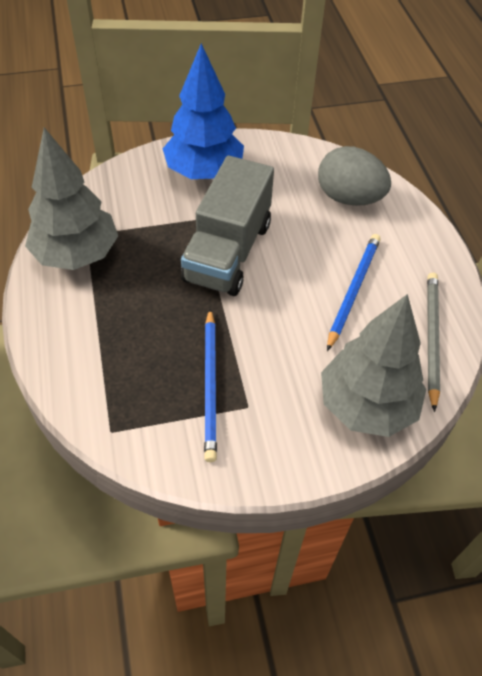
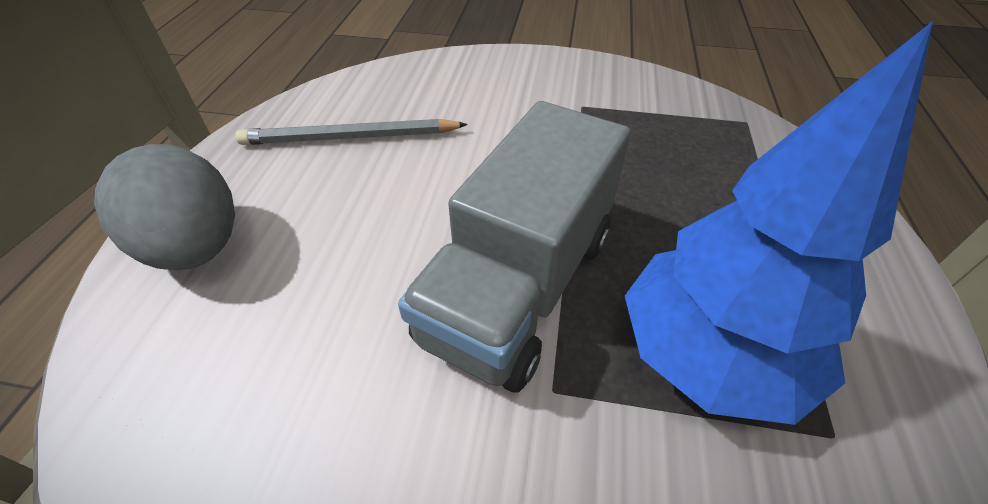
blue pencil: [204,309,217,462] [327,234,381,351] = 2 -> none = 0
grey tree: [25,127,118,270] [321,294,426,437] = 2 -> none = 0

